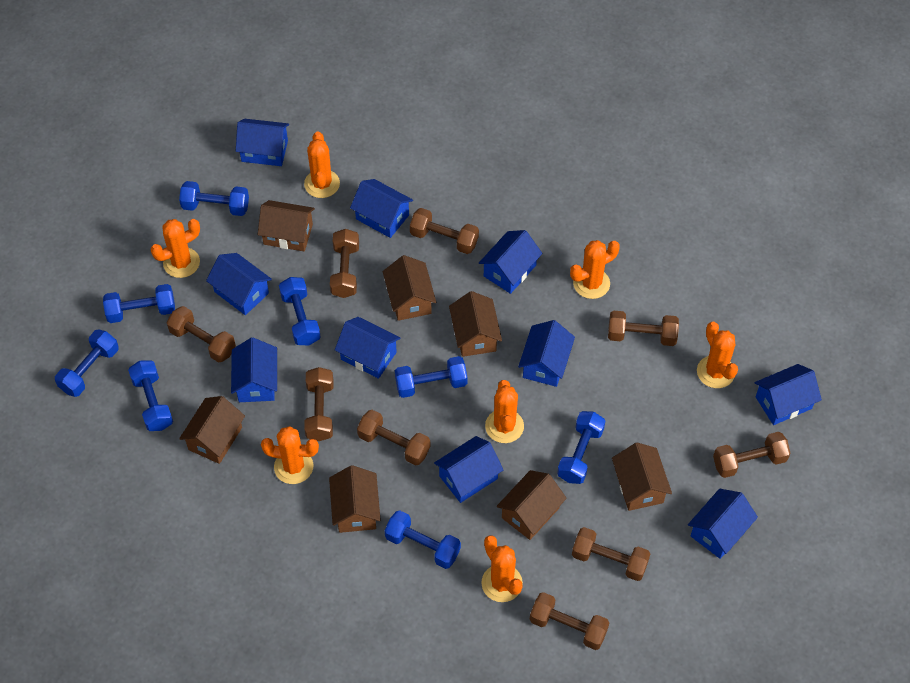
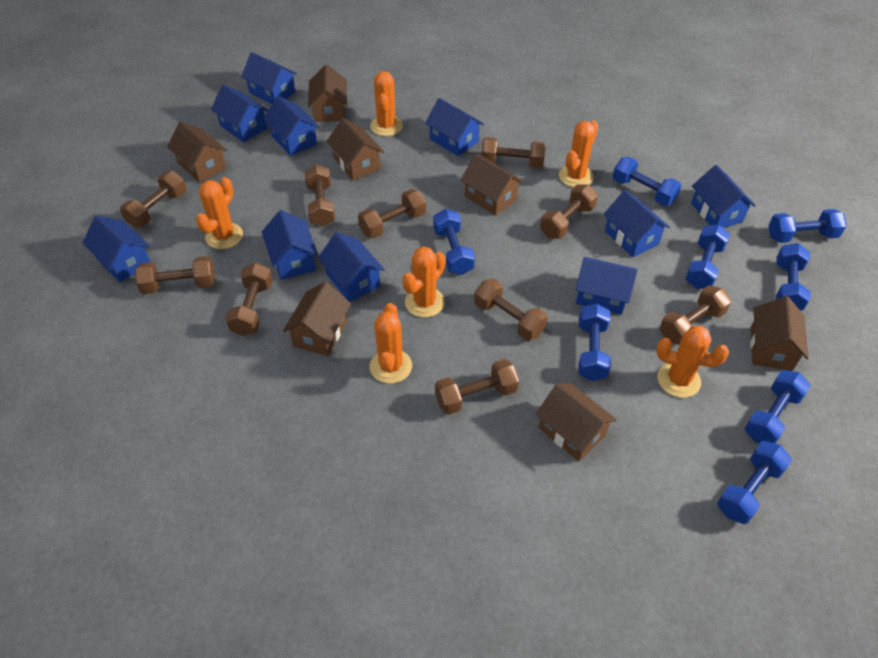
brown dumbbell: [167,306,236,363] [304,367,333,441] [330,229,359,298] [357,410,430,466] [410,208,479,254] [530,592,609,650] [572,527,650,581] [608,310,679,346] [713,432,790,478] = 9 -> [120,171,187,227] [135,256,215,294] [225,263,273,336] [304,164,335,226] [358,189,426,238] [435,359,519,415] [474,279,548,341] [481,137,546,168] [540,185,598,239] [659,285,731,345] = 10
orange cactus: [151,219,200,278] [261,426,319,484] [304,132,340,198] [481,535,523,602] [485,380,524,443] [570,240,620,299] [697,322,738,388] = 7 -> [196,177,243,249] [370,71,403,136] [370,303,412,384] [402,247,445,317] [559,121,598,188] [656,326,729,398] = 6

